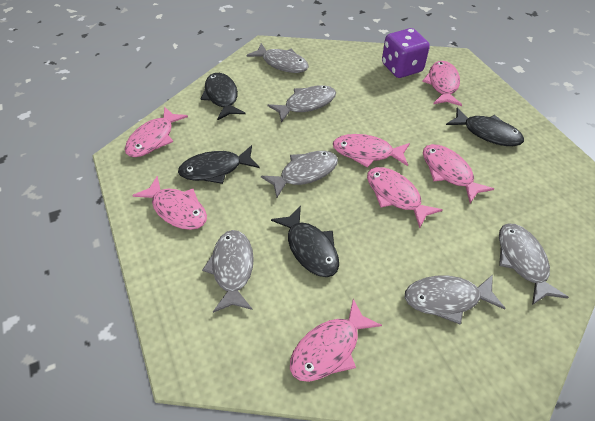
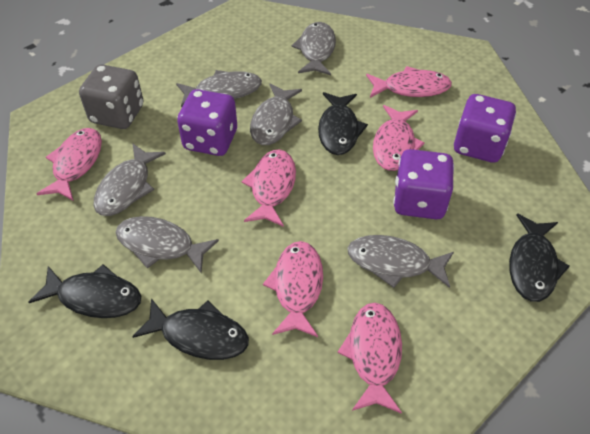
grey dice: none = 0 -> [79,64,143,129] = 1
pink fish: [125,107,188,157] [132,176,207,230] [290,299,382,382] [333,134,410,168] [367,167,443,228] [422,61,462,106] [423,144,494,203] = 7 -> [36,128,102,201] [241,149,296,227] [263,241,323,337] [338,303,402,414] [366,66,452,98] [373,105,425,171] = 6
purple dice: [382,28,430,78] = 1 -> [177,89,237,156] [393,149,454,219] [454,94,516,163] = 3

